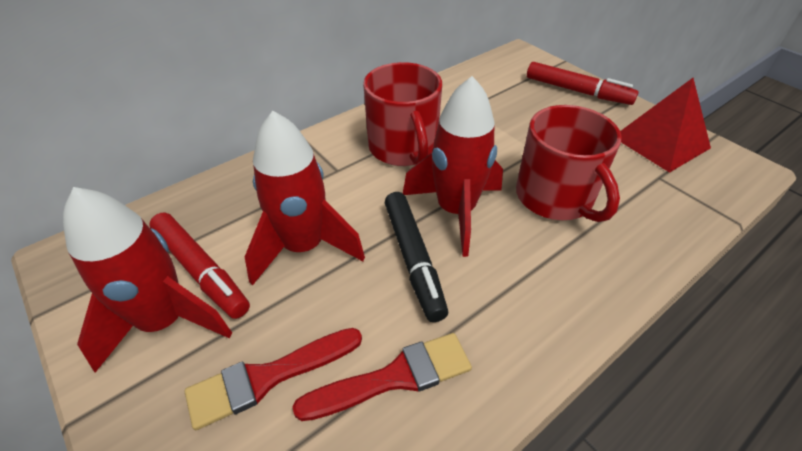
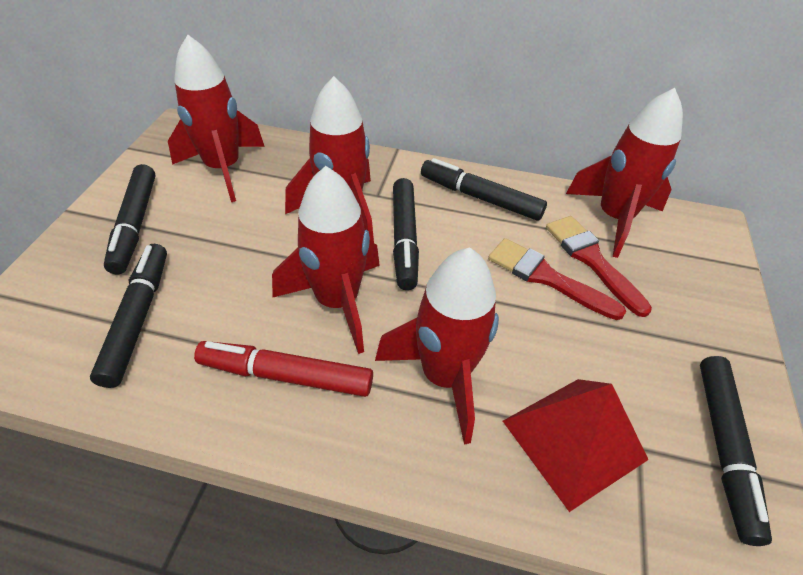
black marker: [385,192,448,322] = 1 -> [90,244,167,388] [104,164,155,274] [393,178,419,290] [421,158,547,221] [700,356,772,546] = 5
red marker: [149,213,250,319] [527,62,639,105] = 2 -> [194,341,373,397] = 1
red mug: [363,62,442,166] [516,105,622,222] = 2 -> none = 0
red rocket: [63,187,232,372] [245,111,365,286] [403,76,503,257] = 3 -> [168,35,265,202] [272,166,380,354] [285,76,374,243] [375,247,499,445] [566,88,683,258] = 5

